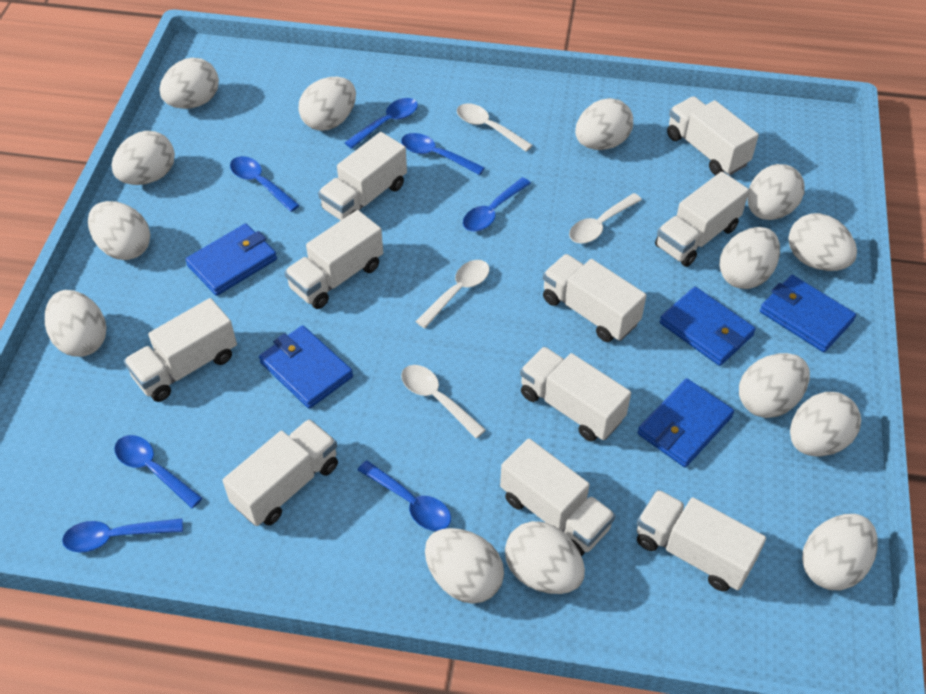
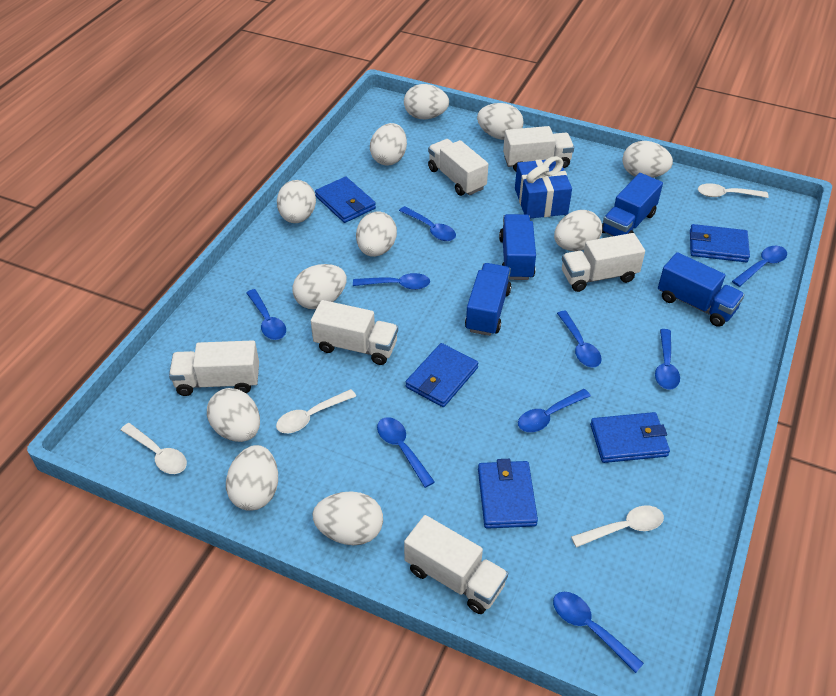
blue gift: none = 0 -> [515,156,572,218] = 1
blue spoon: [62,518,183,552] [114,435,203,508] [230,156,300,212] [344,98,418,149] [358,460,451,531] [401,133,485,175] [463,177,531,231] = 7 -> [246,289,286,340] [353,273,430,290] [377,417,435,488] [399,206,456,241] [518,389,591,432] [553,592,644,673] [557,311,602,367] [655,329,680,389] [732,246,787,287] = 9
blue truck: none = 0 -> [465,263,511,336] [499,214,536,280] [602,173,663,236] [658,252,745,327] = 4
white egg: [45,290,107,357] [88,201,150,260] [112,131,175,185] [160,58,219,109] [298,77,356,131] [425,528,504,604] [505,521,585,594] [575,98,633,150] [719,227,780,289] [739,353,810,418] [747,164,805,220] [788,213,857,271] [790,392,861,457] [802,514,878,590] = 14 -> [207,388,260,442] [226,445,278,511] [277,180,316,223] [292,264,347,309] [312,491,383,545] [356,212,397,257] [370,123,407,166] [404,84,449,119] [477,103,524,140] [554,210,602,251] [622,141,673,178] = 11
white truck: [124,298,237,402] [222,419,338,526] [284,210,383,309] [318,132,407,220] [500,439,616,556] [520,347,631,442] [543,254,646,342] [637,490,766,592] [655,172,749,267] [667,96,759,175] = 10 -> [169,340,259,396] [311,300,398,365] [404,515,508,614] [428,139,488,196] [503,126,574,171] [562,233,645,292] = 6

